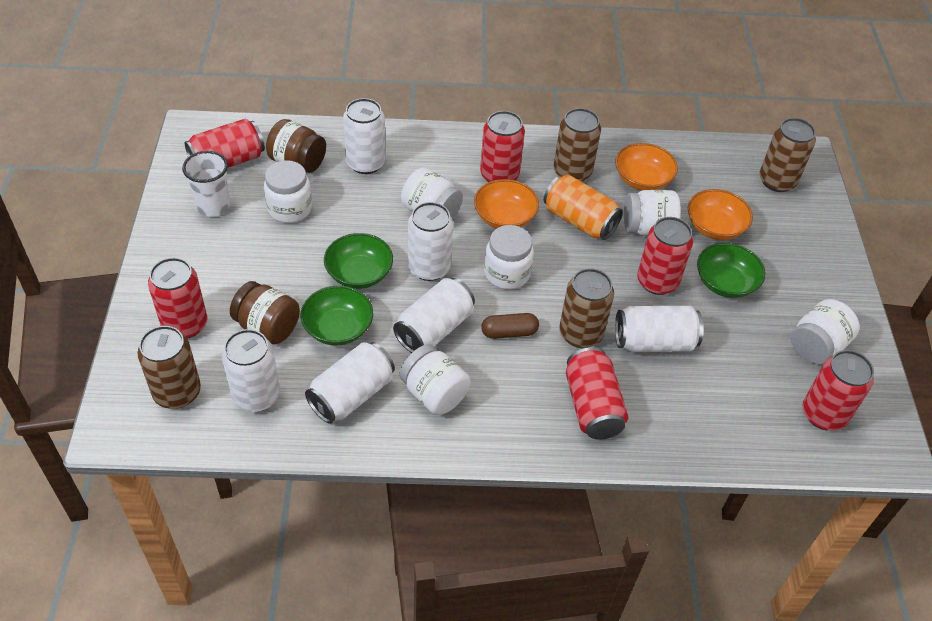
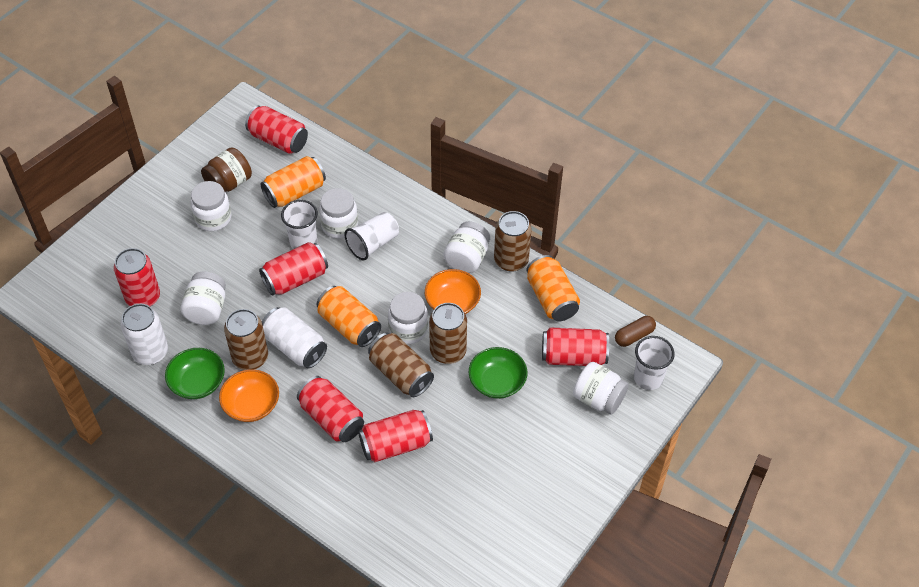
brown jar: [230,281,300,345] [266,119,326,173] = 2 -> [201,147,252,192] = 1
green bowl: [300,286,373,345] [324,233,393,289] [697,243,765,298] = 3 -> [165,348,225,399] [469,347,527,399] = 2
orange bowl: [474,179,539,229] [615,143,678,190] [688,189,753,240] = 3 -> [219,369,279,422] [425,269,481,314] = 2
orange can: [544,174,623,240] = 1 -> [261,156,326,208] [316,286,381,347] [526,255,580,322] = 3
white can: [222,329,280,412] [305,342,395,424] [343,98,386,174] [393,278,475,353] [408,202,453,281] [615,306,703,352] = 6 -> [121,304,168,365] [262,307,327,369] = 2
white cup: [182,151,230,217] = 1 -> [281,200,318,249] [345,212,399,261] [634,336,675,390] = 3

